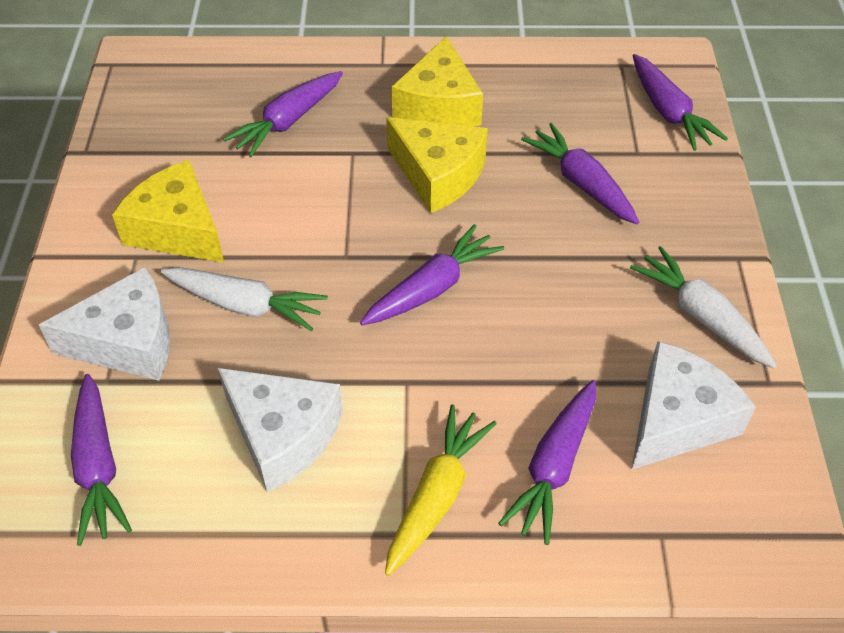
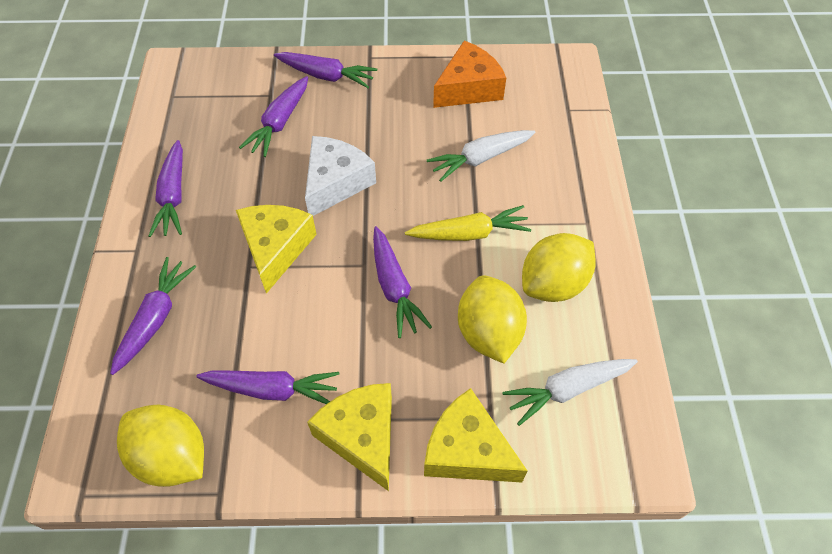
orange cheese: none = 0 -> [433,41,506,108] = 1
white cheese: [39,267,170,381] [218,368,343,493] [631,341,756,470] = 3 -> [305,136,376,216] = 1
yellow lemon: none = 0 -> [117,405,204,487] [458,275,527,364] [522,233,595,302] = 3

